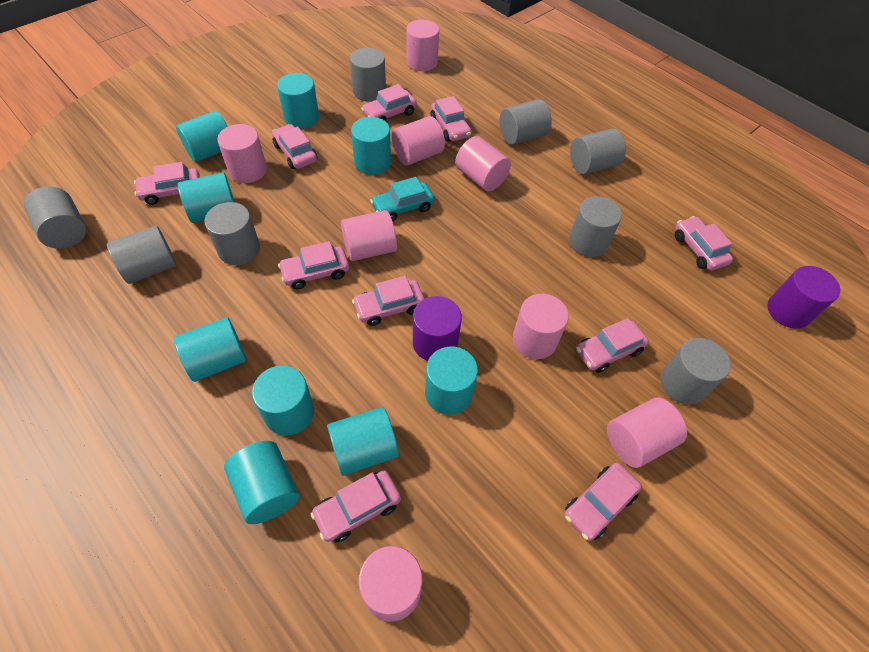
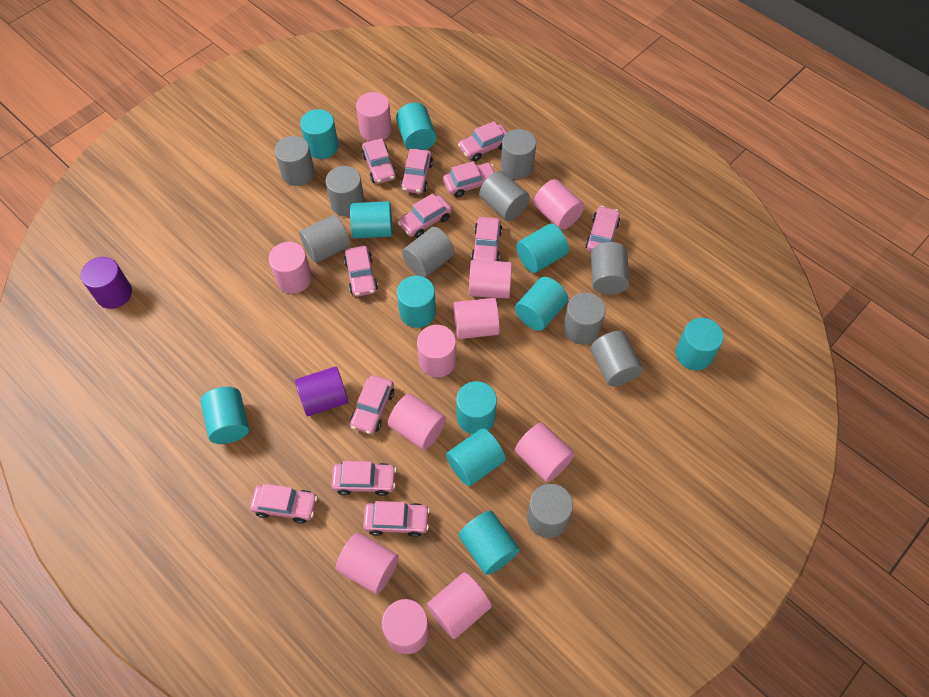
grey cylinder: [24,186,86,249] [107,226,177,284] [204,202,260,265] [350,48,386,102] [500,99,552,145] [569,196,622,257] [570,129,626,175] [660,338,731,405] = 8 -> [275,136,315,186] [299,215,351,263] [326,166,364,217] [402,227,455,278] [479,171,530,221] [501,129,536,179] [527,484,573,538] [563,292,606,345] [591,242,629,295] [591,331,643,386] = 10
pink car: [134,162,200,205] [272,124,317,169] [278,241,349,289] [311,470,401,543] [352,276,425,326] [361,84,417,122] [431,96,472,141] [564,463,642,541] [576,318,649,373] [675,216,733,271] = 10 -> [250,484,318,524] [331,461,397,496] [344,246,378,297] [350,375,394,434] [362,139,397,184] [363,501,430,537] [398,193,452,238] [400,149,433,194] [443,161,495,198] [458,121,508,161] [471,217,502,261] [585,206,620,252] = 12
pink cylinder: [217,124,267,183] [341,210,397,261] [359,546,422,622] [392,116,445,166] [406,20,439,71] [455,136,511,192] [513,294,569,359] [607,398,687,468] = 8 -> [269,242,312,293] [336,533,399,594] [356,92,392,141] [382,599,429,654] [388,393,446,450] [417,325,456,377] [427,572,492,639] [454,298,500,339] [469,260,512,299] [515,423,574,482] [533,179,584,230] = 11
turquoise car: [370,177,435,221] = 1 -> none = 0
turquoise cylinder: [174,317,246,382] [176,111,228,162] [178,172,235,223] [224,441,300,524] [252,366,314,435] [277,73,319,129] [327,407,399,476] [351,117,391,175] [425,347,478,415] = 9 -> [200,387,249,444] [300,109,338,159] [350,201,392,239] [396,103,437,150] [397,276,436,328] [446,428,506,487] [456,381,497,434] [458,511,520,575] [515,277,568,331] [516,224,569,273] [676,318,724,370] = 11

